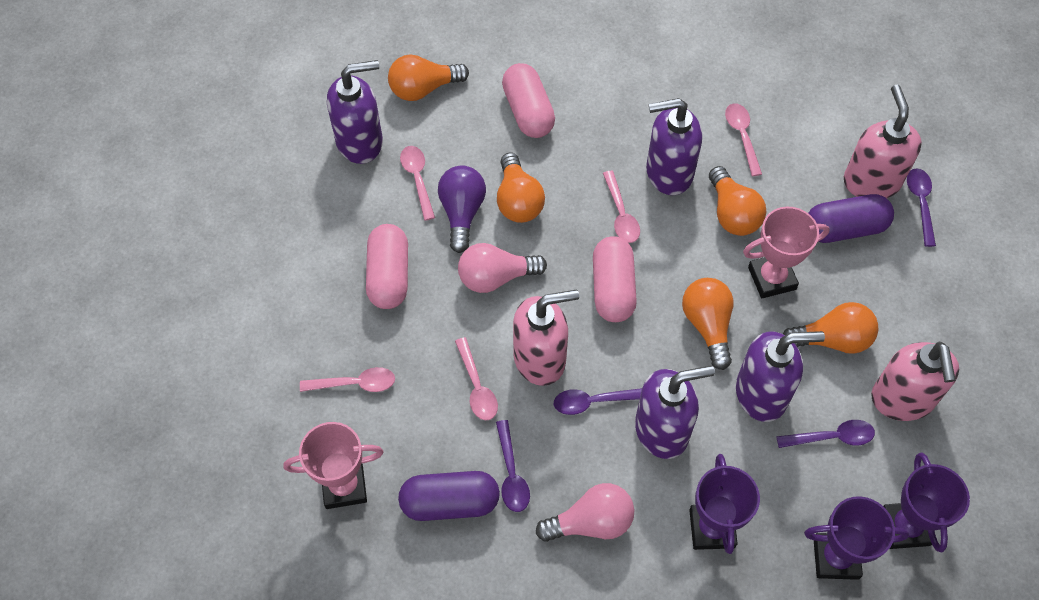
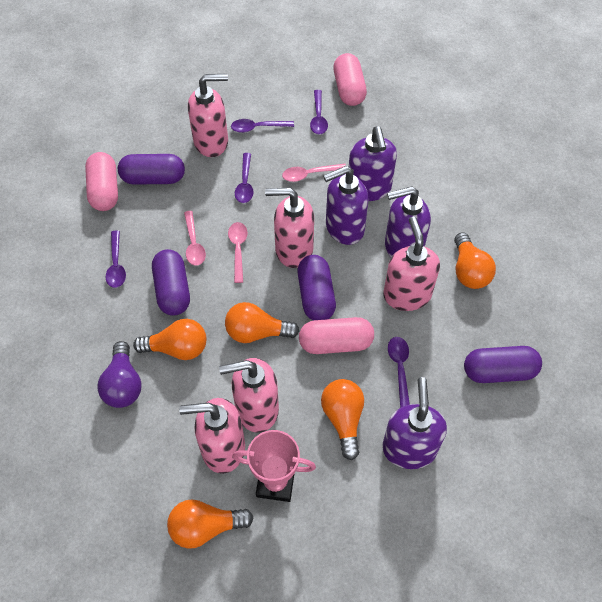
pink light bulb: [458,243,547,293] [536,483,635,542] = 2 -> none = 0
pink soap dispenser: [513,290,579,386] [844,85,922,199] [871,342,959,421] = 3 -> [179,398,245,474] [188,74,228,157] [219,358,279,433] [265,188,314,268] [383,217,440,311] = 5
pink spoon: [300,367,395,392] [400,146,435,221] [455,337,498,420] [603,171,640,243] [725,103,762,176] = 5 -> [184,211,206,266] [228,222,248,283] [282,164,346,182] = 3
pink trophy: [283,422,384,509] [743,206,830,298] = 2 -> [232,430,316,502] = 1
purple capsule: [398,471,500,521] [808,194,894,243] = 2 -> [118,154,185,185] [152,249,190,316] [298,255,336,321] [464,346,542,383] = 4
purple spoon: [496,420,530,512] [554,388,642,415] [776,420,875,448] [907,168,936,247] = 4 -> [106,230,126,288] [231,119,294,133] [235,153,254,203] [310,90,328,135] [388,337,410,408] = 5
purple trophy: [689,454,760,554] [804,496,909,580] [883,452,970,552] = 3 -> none = 0

